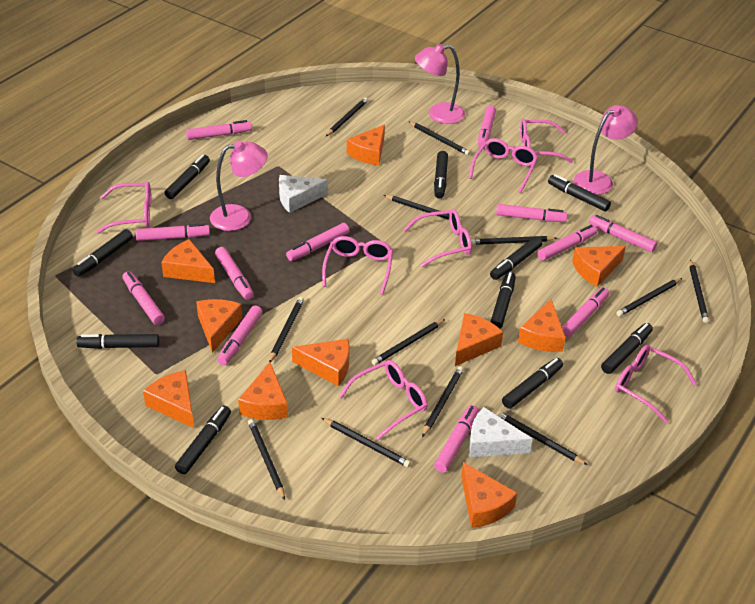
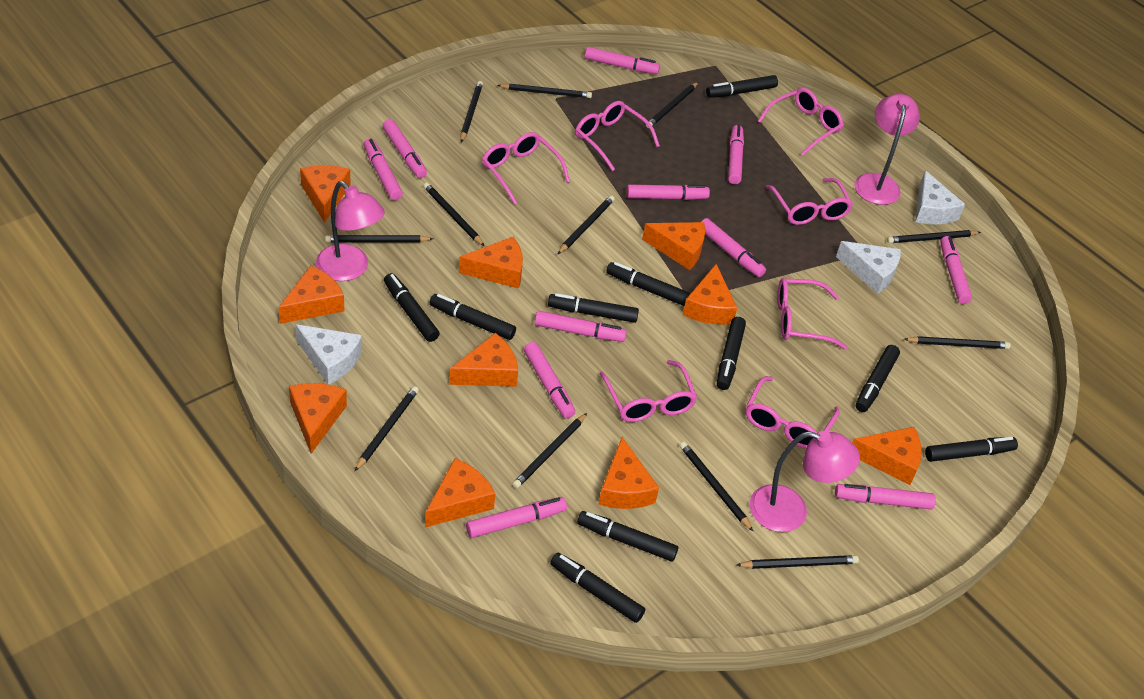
pink marker: [123,271,165,325] [136,223,210,241] [186,120,252,140] [215,247,254,300] [217,305,263,365] [286,223,349,261] [434,405,479,473] [478,105,496,148] [496,204,567,222] [537,225,597,261] [562,287,609,337] [589,215,657,252] = 12 -> [364,139,403,200] [382,119,427,178] [466,497,567,538] [524,342,575,419] [535,311,627,342] [585,47,660,74] [626,185,710,200] [701,218,766,277] [728,125,744,184] [835,484,936,509] [940,236,972,304] = 11
white cheese: [279,175,328,213] [469,407,533,457] = 2 -> [295,324,362,385] [836,241,901,294] [915,170,965,225] = 3

